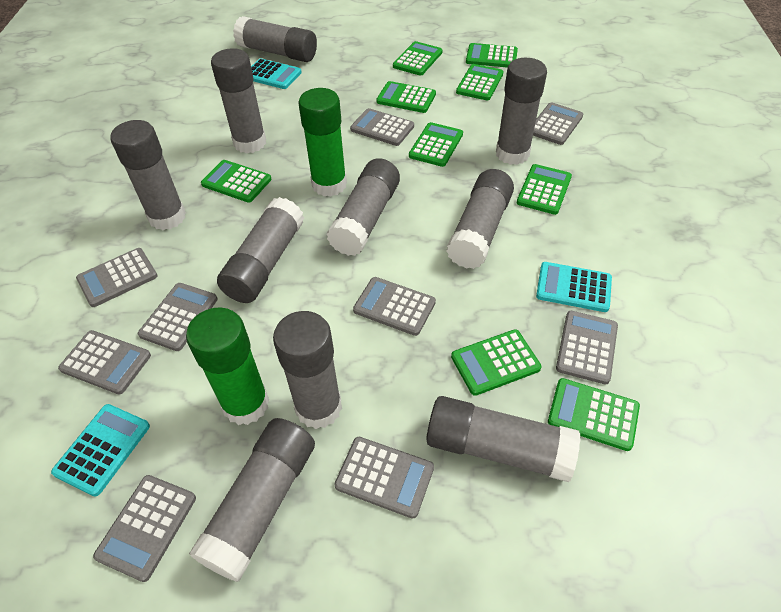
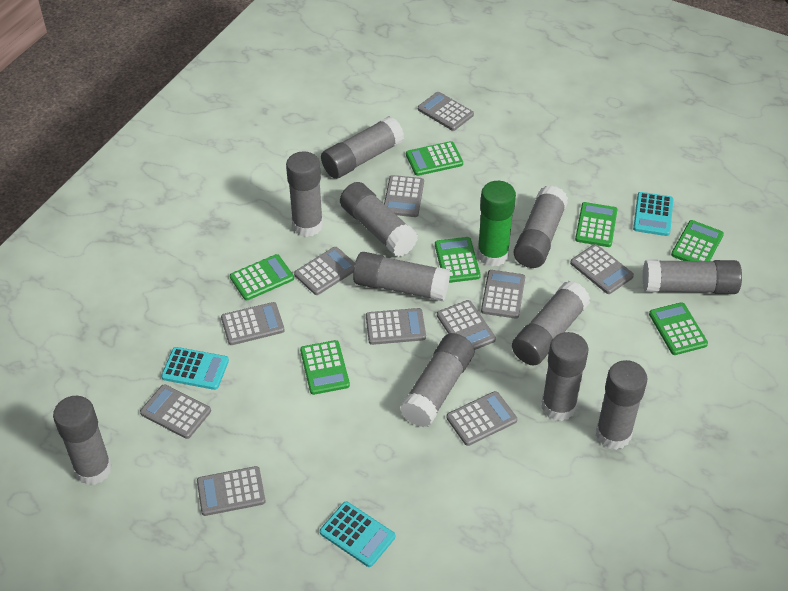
green calculator: [201,160,271,203] [376,81,436,113] [393,41,442,76] [409,122,463,167] [451,330,541,396] [456,64,504,101] [466,43,518,68] [517,164,572,215] [548,378,640,451] = 9 -> [230,254,294,300] [300,340,350,395] [406,141,463,176] [435,237,481,283] [575,202,618,247] [649,302,708,355] [671,220,724,261] = 7
green glue stick: [186,308,269,425] [298,88,347,197] = 2 -> [477,181,516,267] = 1
grey calculator: [58,330,151,394] [76,248,158,307] [93,475,196,582] [138,283,218,351] [334,437,434,519] [350,108,414,146] [353,277,436,336] [533,102,583,145] [556,311,618,384] = 9 -> [140,384,211,439] [197,466,265,516] [221,302,285,345] [294,247,355,295] [366,308,426,345] [384,175,424,217] [418,92,474,131] [437,300,496,350] [446,391,517,446] [481,270,525,319] [570,244,634,294] = 11
grey glue stick: [110,120,186,230] [189,418,315,582] [211,48,266,154] [217,197,304,303] [233,16,317,62] [273,311,342,429] [327,158,400,256] [426,396,581,482] [446,169,514,269] [496,58,547,165] = 10 -> [53,396,112,485] [286,151,323,237] [321,116,404,179] [340,182,418,257] [353,252,450,301] [400,333,475,427] [512,281,590,366] [514,185,568,268] [541,332,589,421] [596,360,648,450] [643,260,742,294] = 11

